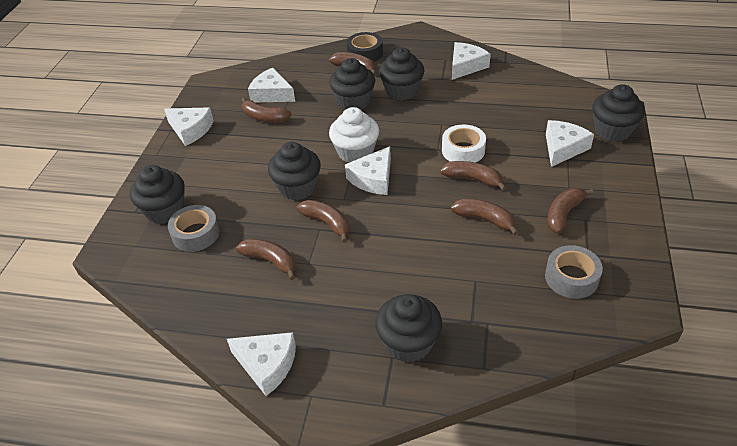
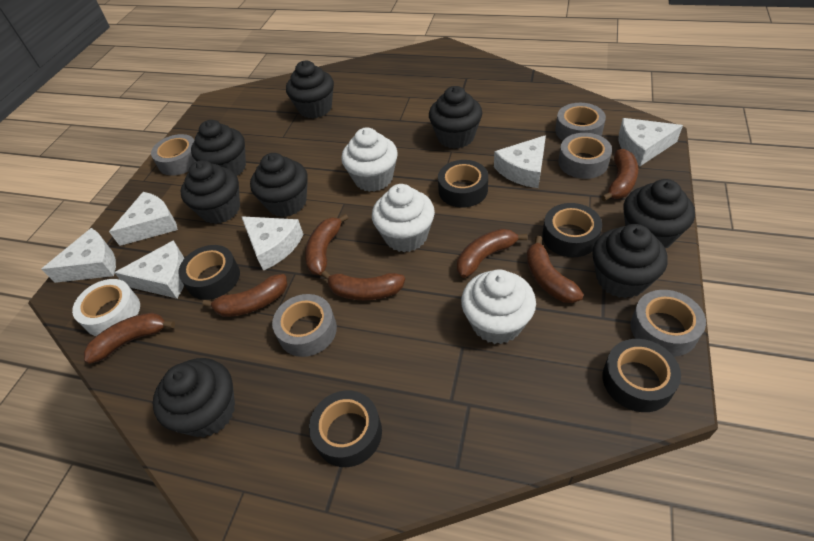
black cupcake: [130,165,185,224] [268,142,321,200] [329,58,375,110] [375,294,442,363] [379,48,425,100] [592,84,645,141] = 6 -> [153,358,235,437] [181,160,240,224] [191,120,246,176] [250,153,308,217] [286,61,334,119] [429,86,482,149] [592,224,668,299] [624,179,695,248] = 8
black tape: [346,32,383,62] = 1 -> [178,245,240,300] [309,391,382,467] [438,160,488,208] [542,203,602,257] [602,339,681,412] = 5
grey tape: [168,205,220,252] [545,245,603,299] = 2 -> [151,134,197,175] [272,294,337,357] [555,103,606,141] [558,133,612,179] [630,290,706,357] = 5
white cupcake: [329,107,379,163] = 1 -> [341,128,398,192] [372,184,435,252] [461,269,536,344] = 3

